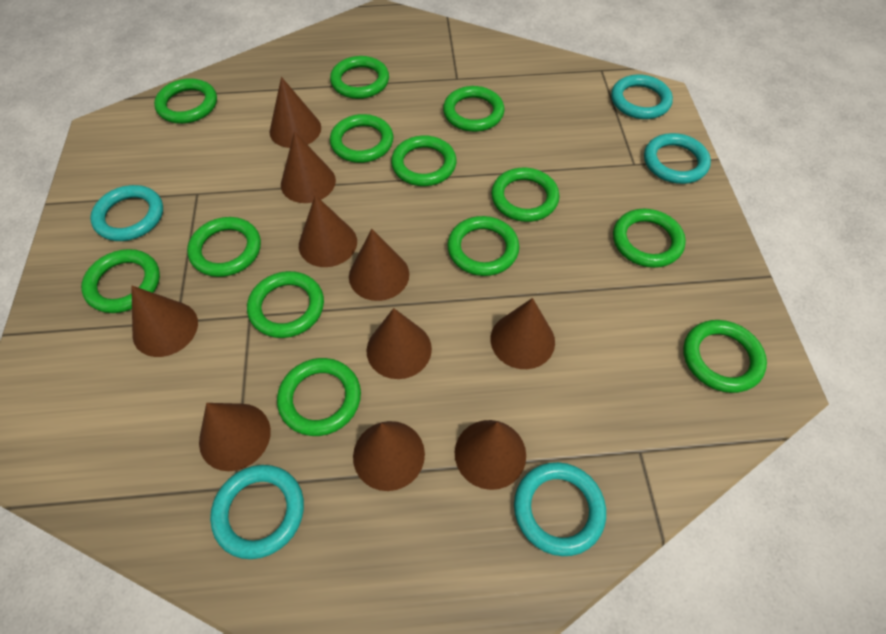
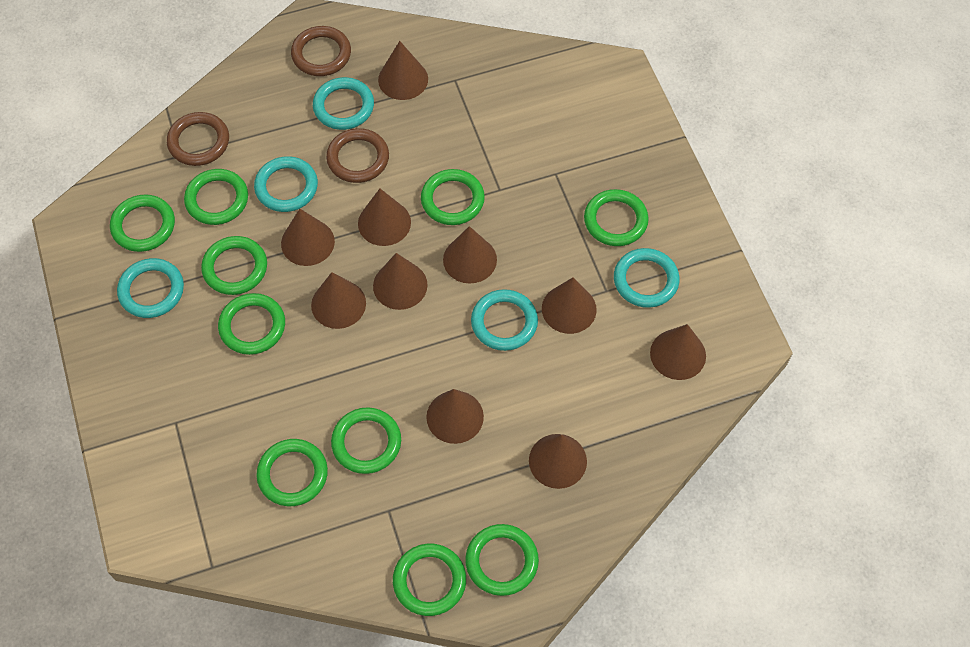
brown ring: none = 0 -> [167,112,229,166] [291,26,351,76] [326,128,389,183] = 3
green ring: [81,249,160,313] [154,78,217,124] [187,217,261,277] [247,271,324,338] [277,358,361,436] [330,56,389,99] [330,114,393,163] [391,135,457,186] [443,86,504,132] [447,216,519,276] [491,168,559,222] [613,209,686,268] [683,320,767,393] = 13 -> [110,194,175,252] [184,169,248,225] [201,236,267,295] [218,293,285,355] [256,439,328,506] [331,407,401,474] [393,544,466,616] [421,169,485,225] [465,524,539,596] [584,189,649,246] = 10

